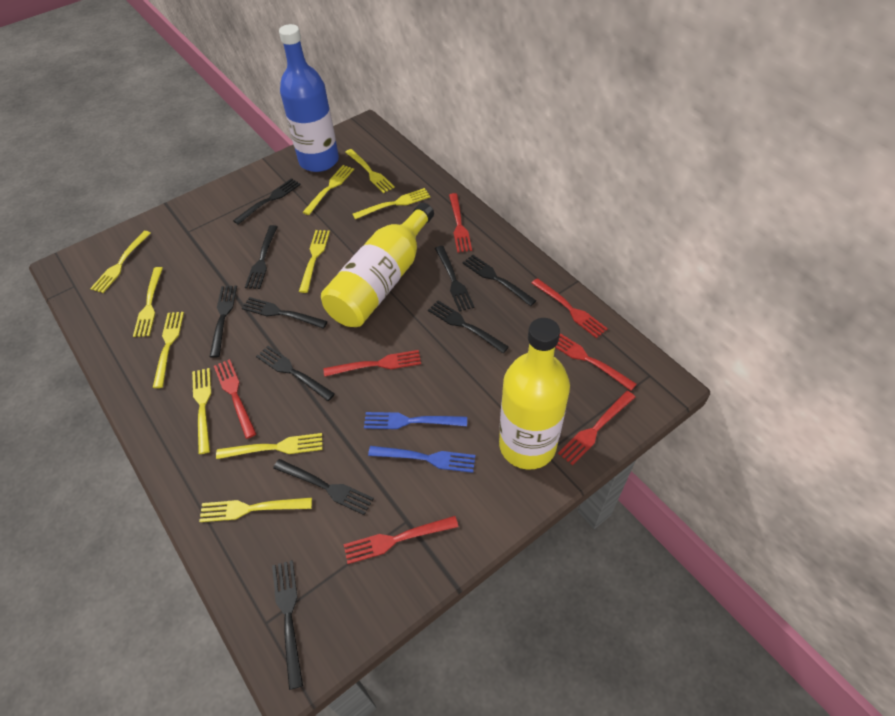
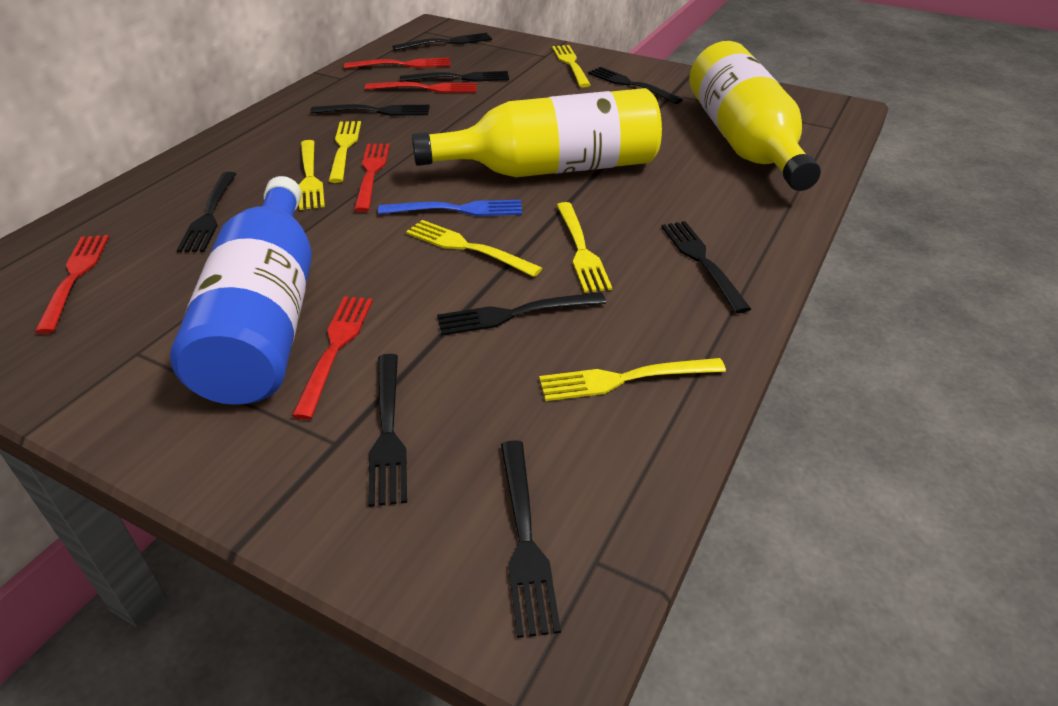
black fork: [210,285,237,358] [233,178,301,225] [242,297,328,329] [245,225,278,289] [256,346,335,401] [272,560,303,690] [273,459,374,515] [428,301,509,353] [435,246,475,312] [462,255,536,306] = 10 -> [177,172,236,252] [310,104,430,116] [368,354,407,507] [393,33,492,51] [400,71,509,82] [437,292,606,336] [501,440,561,638] [588,67,683,104] [661,221,751,313] = 9
blue fork: [364,412,467,429] [368,446,475,473] = 2 -> [378,200,522,216] = 1
red fork: [214,359,256,439] [323,350,421,377] [344,516,458,564] [449,193,472,253] [532,278,608,338] [555,333,637,391] [558,391,635,466] = 7 -> [35,235,109,334] [292,296,373,420] [344,57,451,69] [354,144,390,212] [365,82,477,93] = 5
yellow fork: [90,231,151,293] [133,267,163,337] [153,312,184,388] [192,368,211,454] [199,498,312,522] [216,433,323,459] [299,230,330,293] [303,165,354,215] [345,149,395,193] [353,188,430,219] = 10 -> [299,140,325,210] [329,121,361,183] [406,220,542,277] [539,358,726,401] [552,45,591,87] [556,202,612,293] = 6

